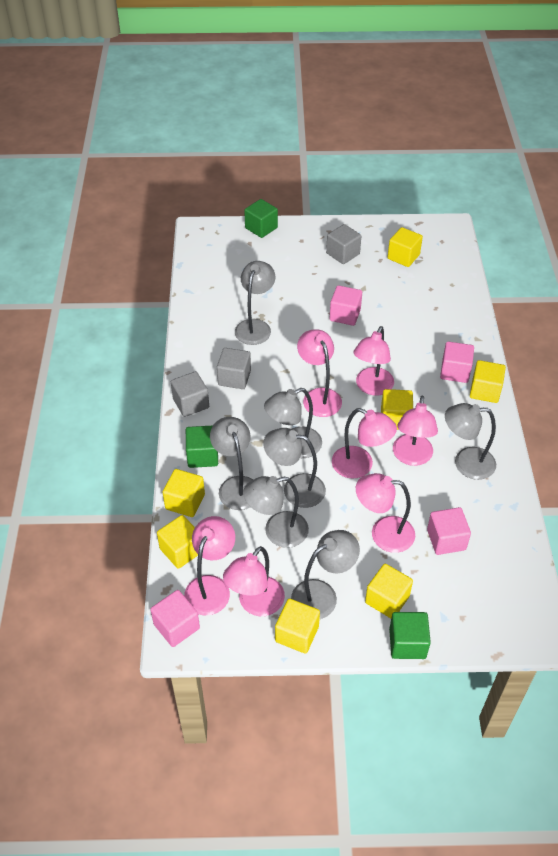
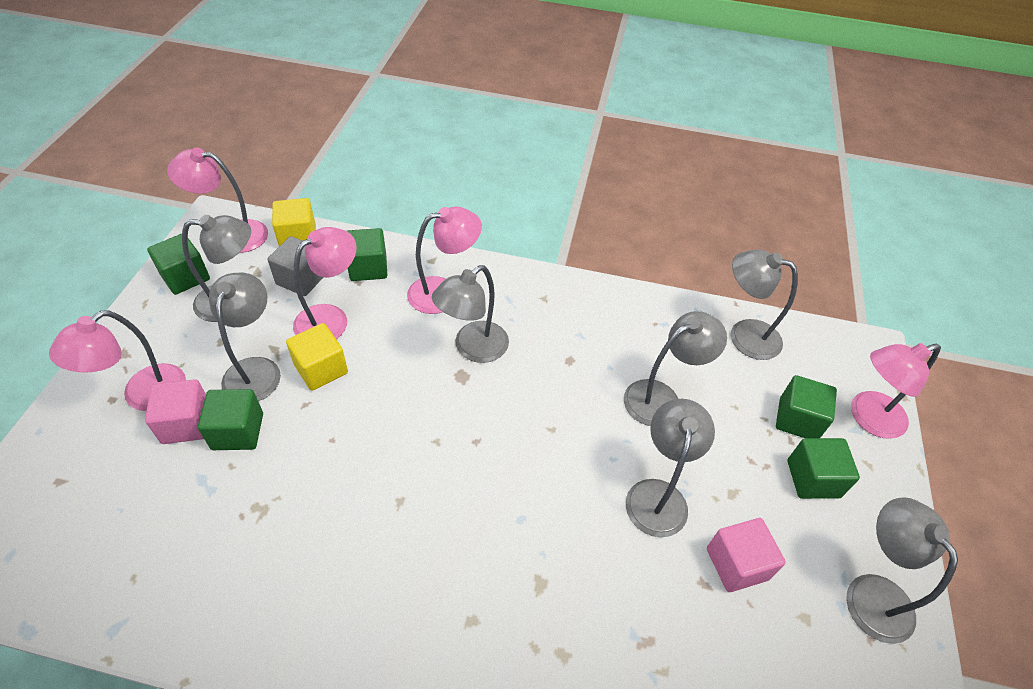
green cube: [186,425,218,468] [244,199,278,238] [389,612,431,659] = 3 -> [147,234,210,295] [198,389,263,450] [347,228,387,281] [776,375,837,438] [787,438,860,499] = 5
grey cube: [171,371,209,417] [217,348,251,389] [326,224,361,264] = 3 -> [268,236,323,296] = 1
pink cube: [150,590,200,647] [330,285,362,326] [427,507,471,555] [440,341,474,383] = 4 -> [145,379,206,444] [707,518,786,592] = 2
pink lamp: [184,516,235,615] [223,546,285,616] [297,329,342,417] [332,408,397,479] [353,326,394,396] [356,473,415,553] [393,396,438,466] = 7 -> [49,310,186,411] [167,147,268,253] [293,227,357,339] [407,206,482,314] [851,343,941,439] = 5
yellow cube: [157,515,198,569] [163,469,205,517] [275,599,320,654] [365,564,413,618] [381,389,413,430] [387,227,423,267] [470,360,506,403] = 7 -> [272,198,316,246] [286,323,348,391] = 2

